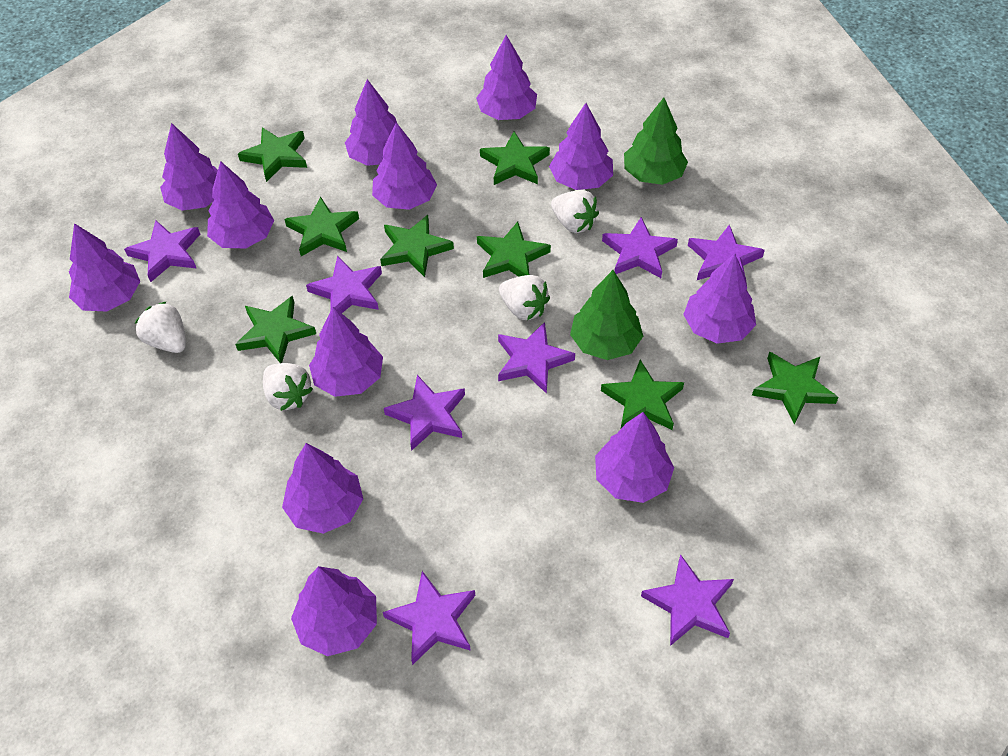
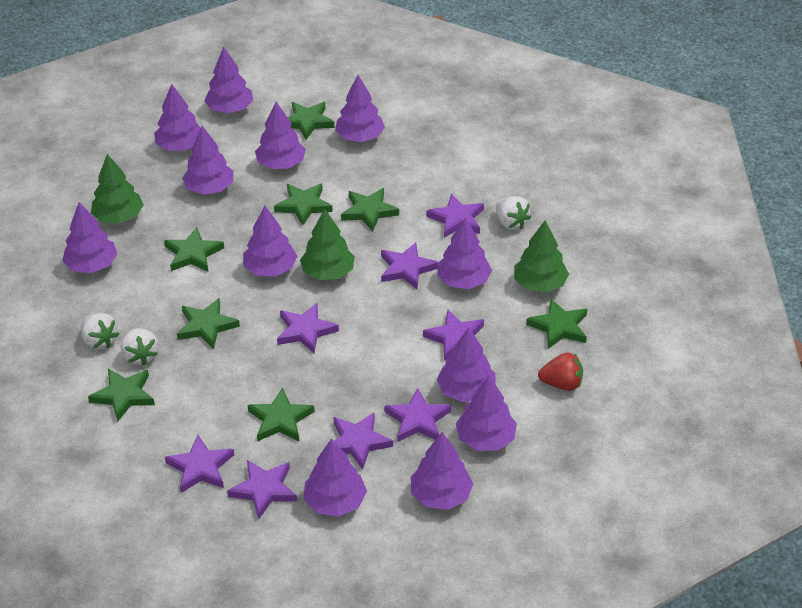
green tree: [570,270,643,360] [624,98,688,185] = 2 -> [91,154,144,223] [300,209,355,280] [514,221,569,292] = 3
red strawberry: none = 0 -> [538,352,583,391] = 1
white strawberry: [135,302,186,353] [263,363,313,411] [499,275,550,320] [551,190,599,233] = 4 -> [81,313,119,349] [121,328,159,366] [496,196,531,230] = 3

